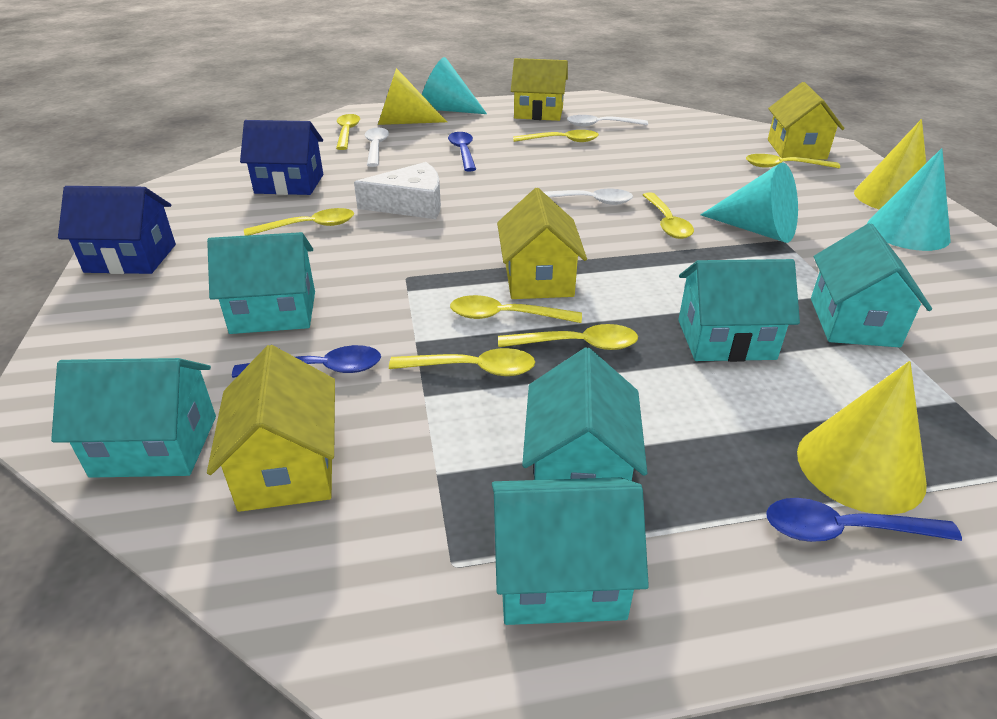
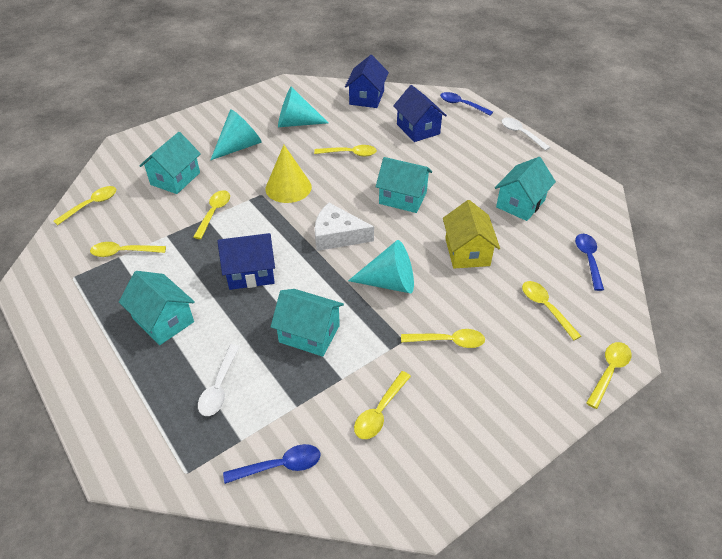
blue house: [58,186,176,274] [240,120,323,195] = 2 -> [217,233,275,290] [345,55,389,108] [393,85,447,142] = 3
turquoise house: [51,358,216,478] [207,232,315,334] [492,477,649,625] [522,348,647,481] [678,259,800,362] [811,223,932,347] = 6 -> [119,271,195,345] [140,132,201,194] [271,289,344,357] [375,157,432,213] [495,157,556,221] = 5
white spoon: [365,128,389,167] [544,189,633,205] [567,115,648,127] = 3 -> [198,344,240,416] [502,118,550,151] = 2
yellow cone: [378,68,447,125] [797,361,927,515] [854,119,926,210] = 3 -> [266,145,312,203] = 1
yellow house: [207,345,335,512] [497,188,587,299] [511,58,568,121] [768,82,845,160] = 4 -> [443,200,500,269] = 1

